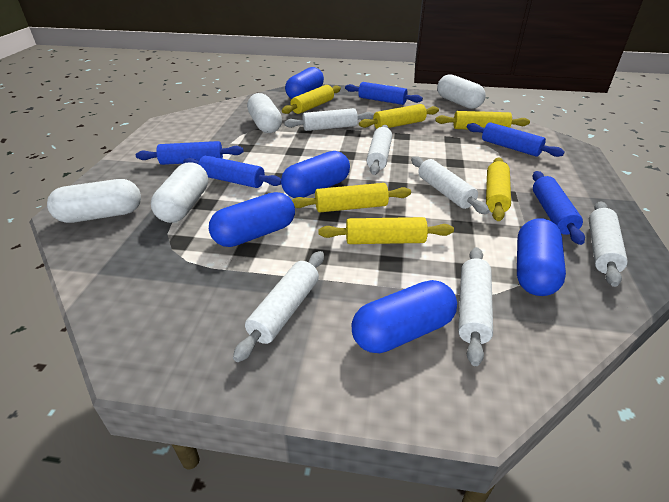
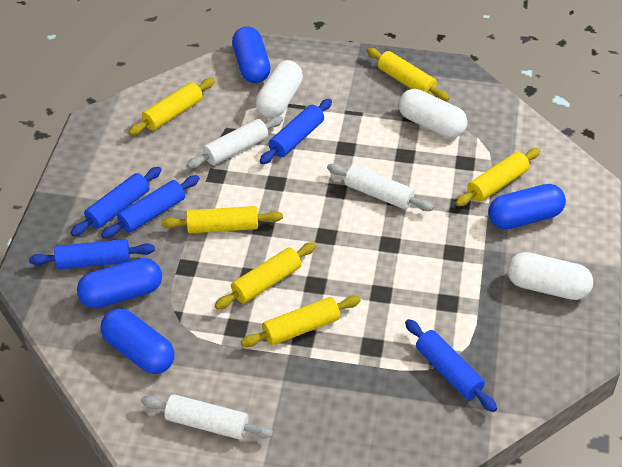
blue capsule: [209,192,295,247] [281,151,350,198] [285,67,324,99] [352,280,457,353] [517,218,566,296] = 5 -> [77,258,162,308] [101,309,174,374] [232,27,271,83] [488,184,566,229] = 4
white capsule: [47,179,141,223] [151,162,208,223] [247,93,282,133] [437,74,486,109] = 4 -> [255,60,303,118] [398,89,468,138] [507,252,593,300] = 3
white rolling pin: [233,251,324,362] [284,108,374,131] [366,125,392,175] [411,156,490,214] [458,247,493,366] [589,201,628,287] = 6 -> [141,394,274,439] [187,116,283,168] [327,164,434,211] = 3

